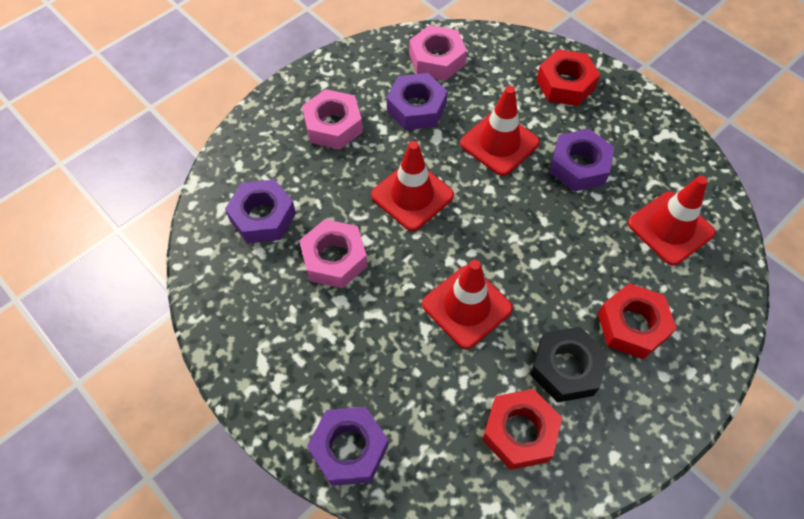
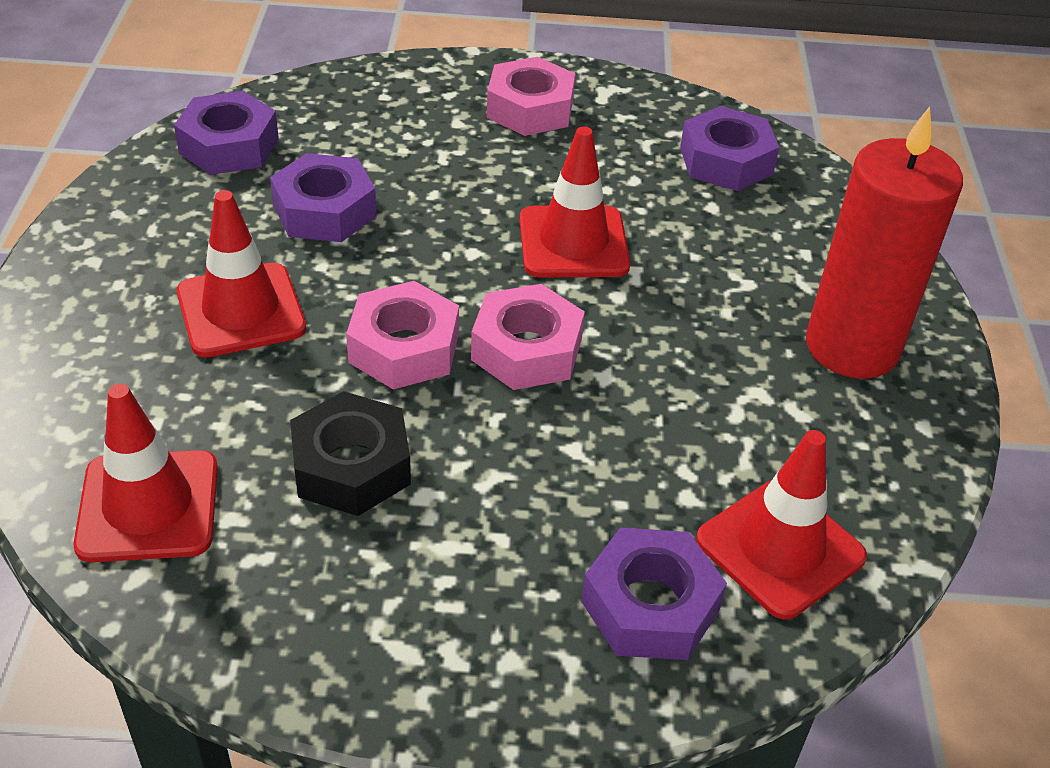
red candle: none = 0 -> [806,107,963,378] = 1
red nut: [482,389,562,470] [536,49,600,106] [598,283,677,359] = 3 -> none = 0

